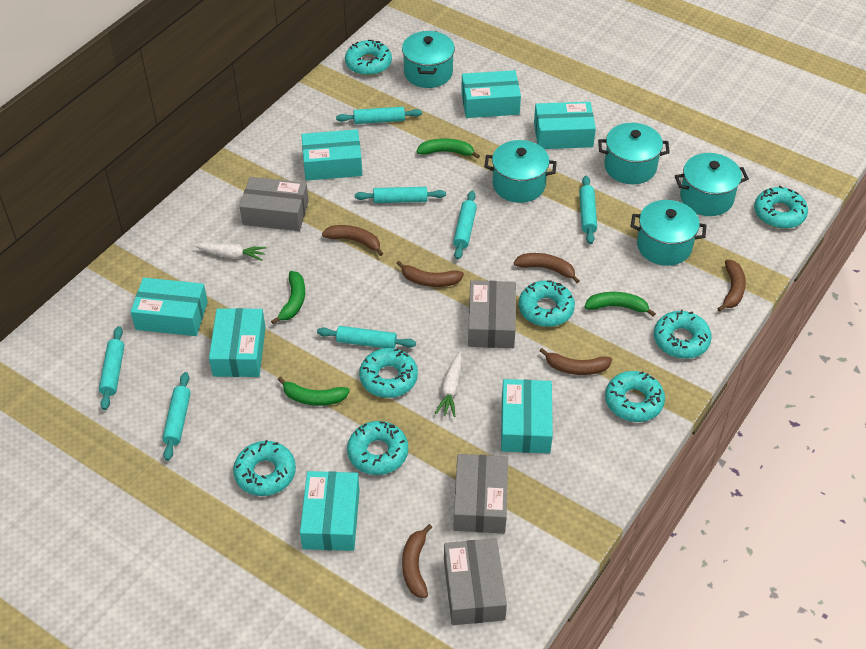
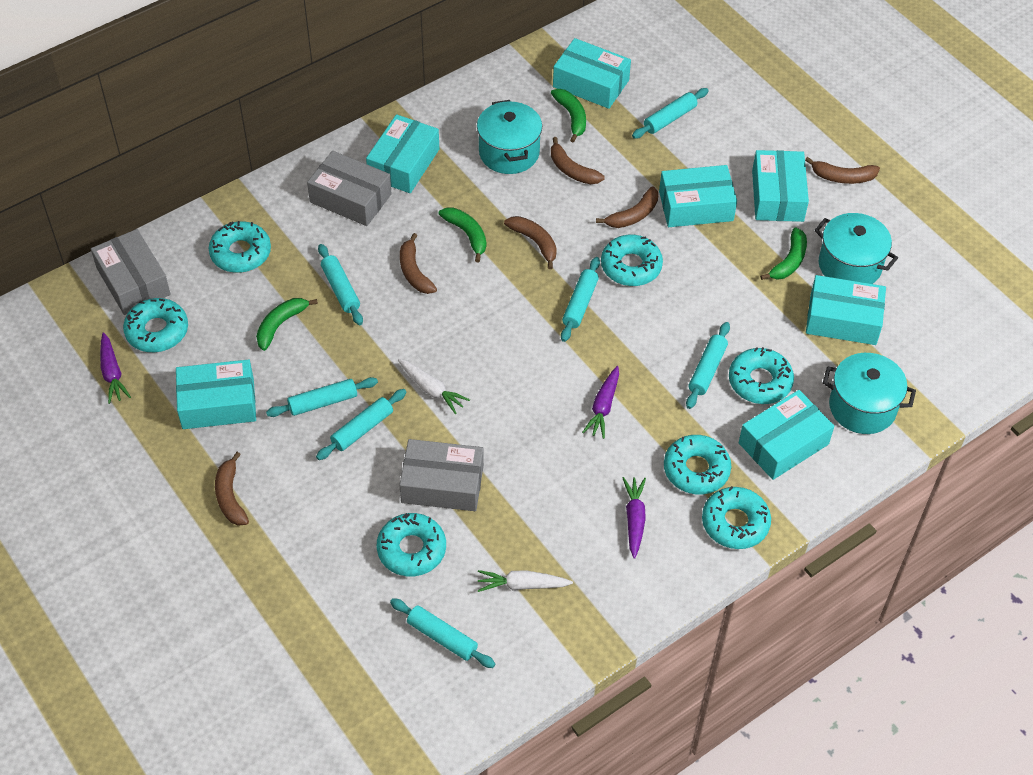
grey box: [239,177,309,231] [444,538,507,625] [453,454,508,533] [468,280,516,348] = 4 -> [91,229,171,315] [307,151,391,226] [399,439,484,511] = 3
purple carrot: none = 0 -> [100,332,131,404] [582,366,619,439] [623,477,646,558] = 3
turquoise donut: [233,440,296,496] [345,40,392,76] [347,421,408,475] [359,348,418,398] [519,280,575,327] [605,371,665,422] [654,310,712,359] [754,185,808,229] = 8 -> [123,298,188,352] [209,221,271,273] [377,513,446,576] [601,235,663,286] [664,435,731,495] [702,486,771,549] [729,347,794,404] = 7
turquoise pot: [402,31,455,88] [484,140,557,203] [598,123,670,184] [631,200,707,266] [675,153,749,216] = 5 -> [477,100,542,174] [814,213,898,284] [823,353,916,434] = 3

